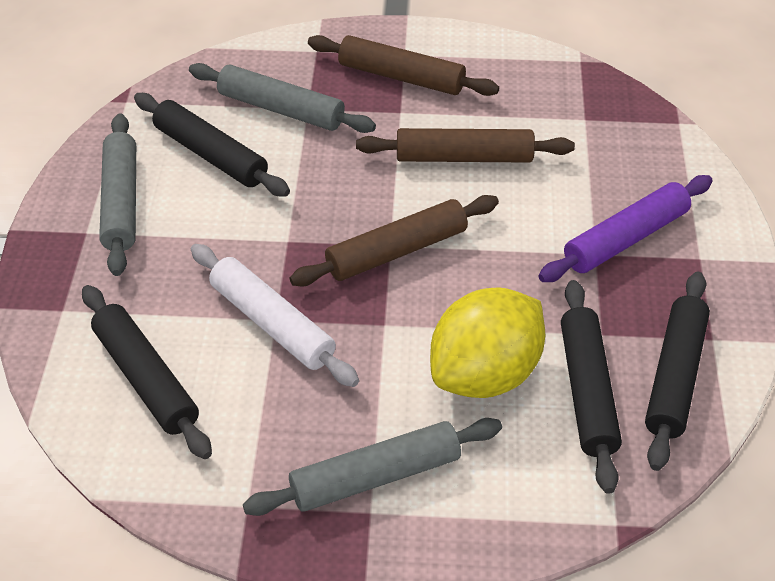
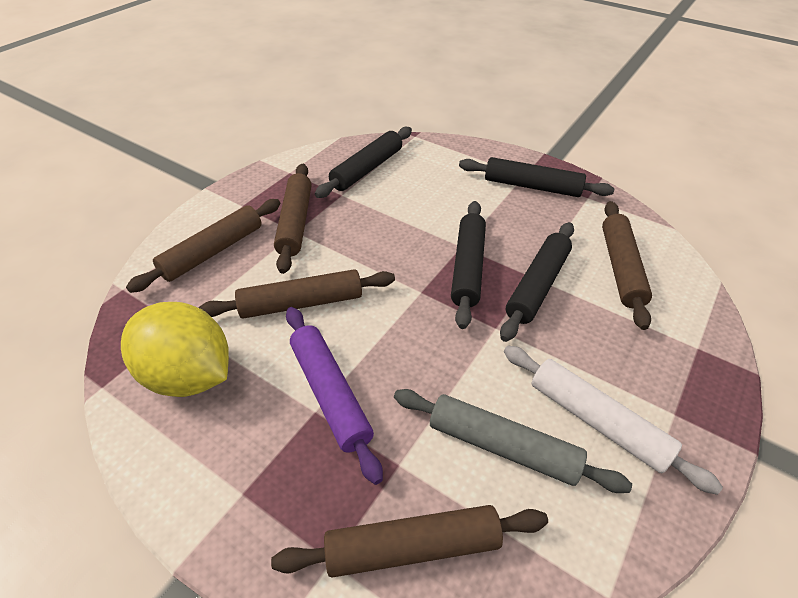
brown rolling pin: [290,195,499,286] [308,35,499,96] [356,128,575,163] = 3 -> [126,199,280,293] [198,269,395,319] [271,505,548,577] [274,164,311,274] [602,201,652,330] = 5
grey rolling pin: [99,113,136,276] [189,63,376,133] [243,418,502,516] = 3 -> [394,389,632,493] = 1

